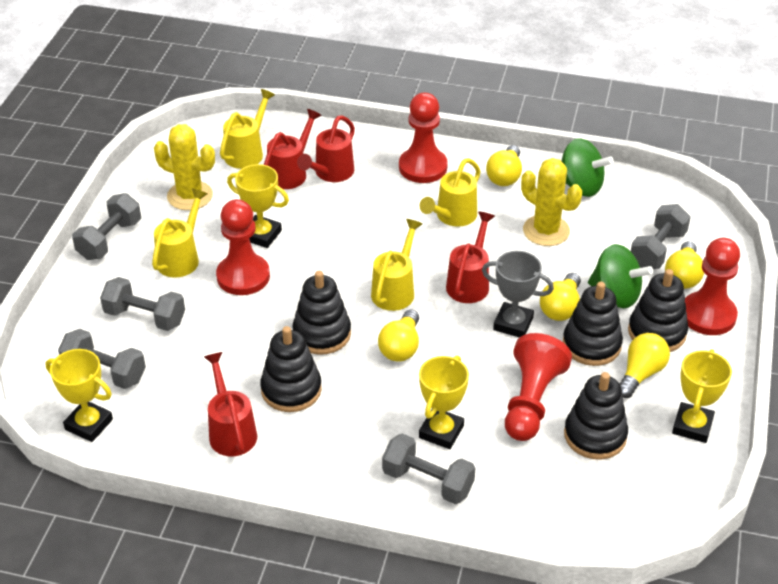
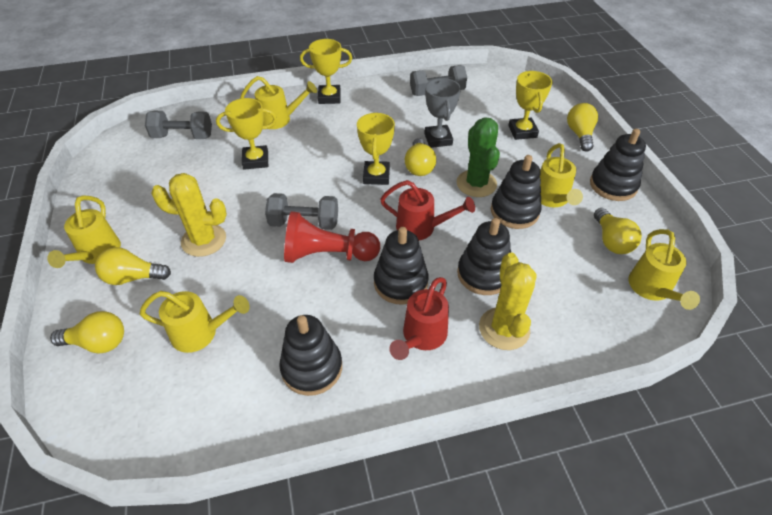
green cactus: none = 0 -> [457,117,500,197] = 1
green spinning top: [562,138,614,197] [588,244,653,308] = 2 -> none = 0
grey dumbbell: [58,329,146,389] [72,193,141,260] [100,277,185,331] [382,433,475,504] [631,204,691,269] = 5 -> [145,111,212,139] [265,193,338,230] [410,65,467,96] = 3
red pawn: [216,199,270,295] [399,93,448,183] [505,333,572,441] [685,238,740,335] = 4 -> [284,211,380,263] = 1
red watering can: [204,352,257,456] [264,109,322,189] [297,116,355,182] [446,212,495,303] = 4 -> [380,180,475,240] [389,277,449,360] = 2
yellow watering can: [152,188,208,278] [220,89,275,169] [371,219,422,311] [419,158,481,227] = 4 -> [47,195,121,268] [140,291,250,353] [240,76,317,129] [540,143,583,207] [628,229,700,310] = 5

